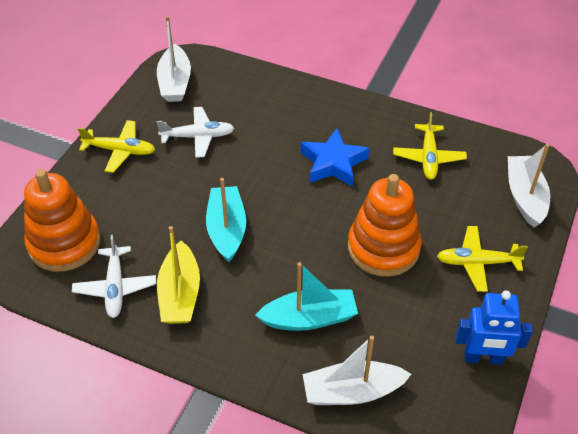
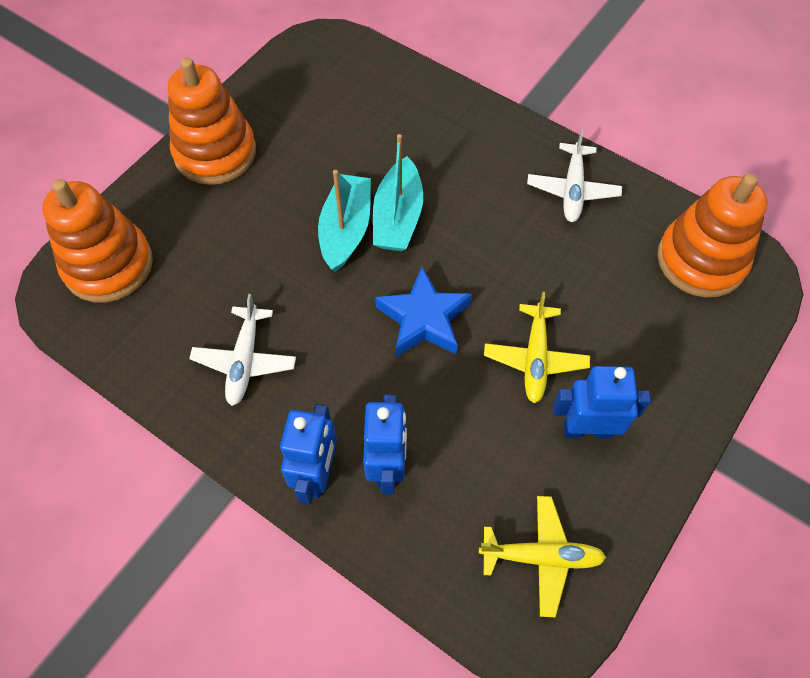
blue robot: [456,290,533,365] = 1 -> [280,404,337,504] [363,394,407,495] [553,366,651,438] = 3
orange stacking toy: [24,169,101,272] [348,174,422,277] = 2 -> [42,179,153,303] [168,57,256,185] [657,174,768,297] = 3
white boat: [157,16,191,102] [303,336,411,405] [508,144,550,228] = 3 -> none = 0
yellow boat: [157,226,200,324] = 1 -> none = 0
yellow plane: [78,120,155,173] [393,112,467,180] [437,226,528,292] = 3 -> [479,496,606,617] [484,292,590,403] = 2

